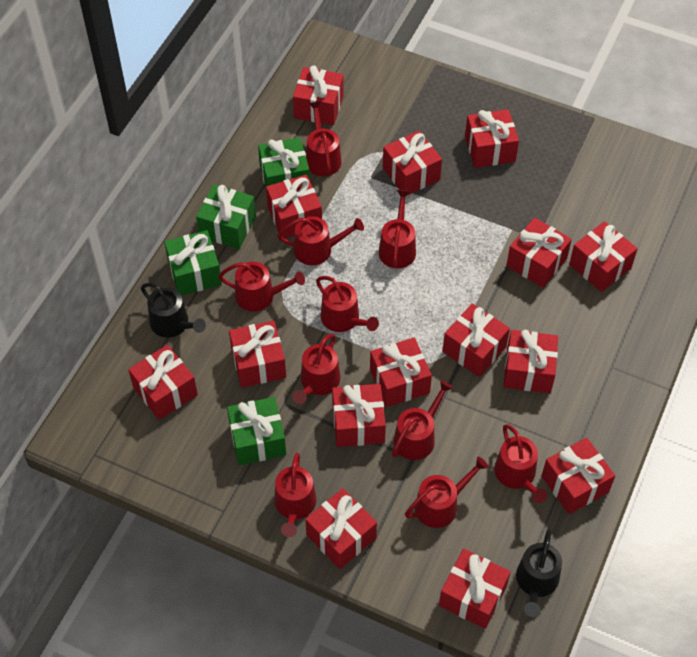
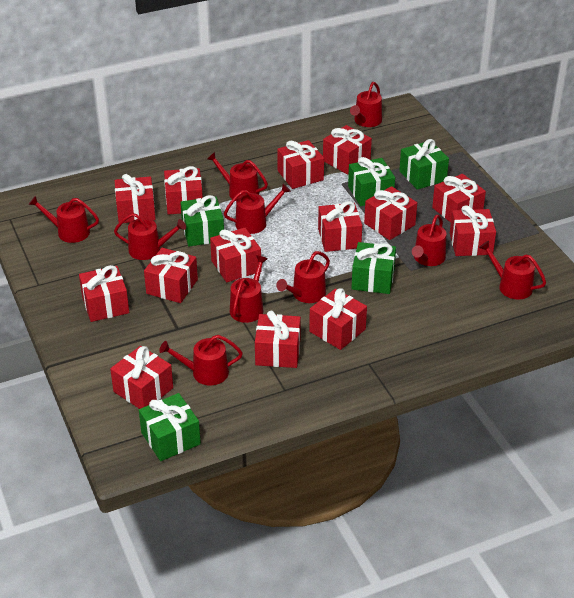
black watering can: [141,283,206,338] [516,529,562,617] = 2 -> none = 0
green gift: [164,230,222,296] [196,184,256,249] [227,397,286,465] [258,137,310,188] = 4 -> [139,393,201,461] [180,195,224,246] [348,157,395,206] [351,242,396,294] [399,139,449,190] = 5
red gift: [128,345,198,420] [229,321,286,388] [266,174,322,239] [293,65,344,126] [305,488,377,569] [332,384,386,447] [370,338,432,407] [383,131,442,195] [439,549,511,629] [443,303,510,377] [465,109,519,168] [504,330,558,393] [506,218,572,288] [542,438,615,514] [569,221,638,292] = 15 -> [79,265,129,322] [110,346,173,409] [115,174,156,223] [144,248,198,303] [164,166,203,215] [210,228,261,282] [255,311,301,368] [277,140,324,189] [309,288,367,350] [318,201,362,252] [323,125,372,175] [364,186,417,240] [432,174,486,223] [450,205,496,256] = 14

